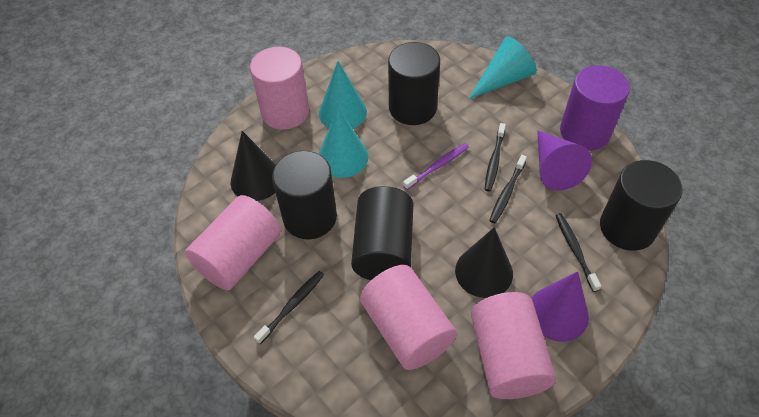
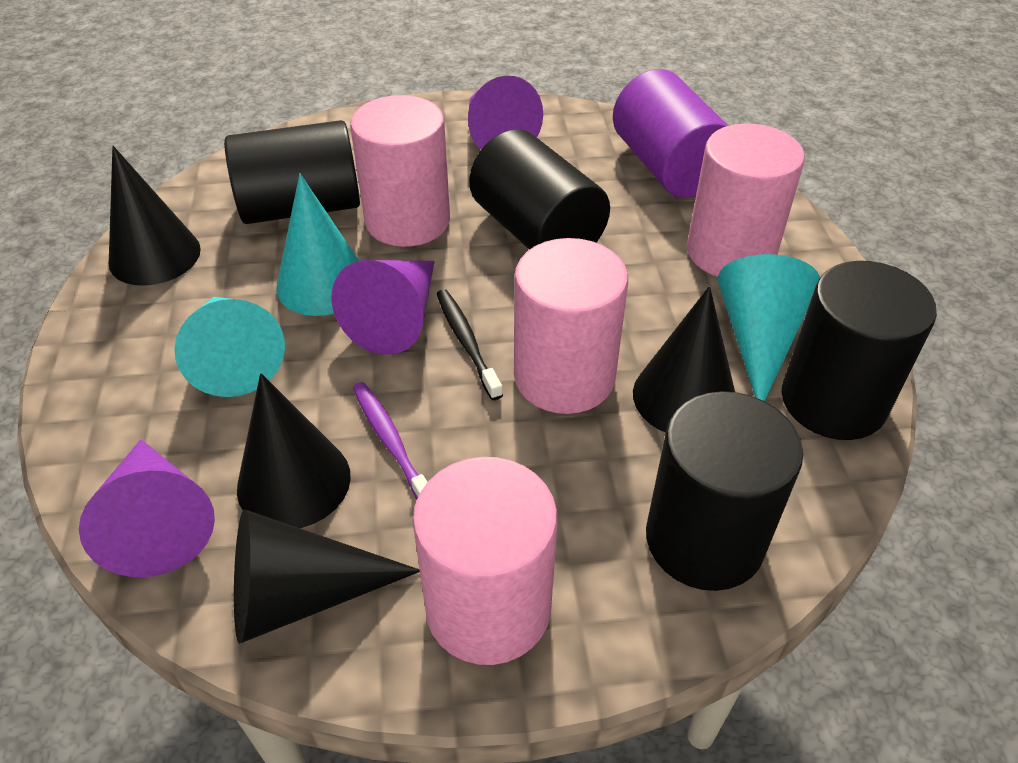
black cone: [231,131,276,201] [455,227,513,298] = 2 -> [109,146,201,286] [234,509,420,644] [237,373,351,528] [633,286,735,433] = 4
black toothbrush: [254,271,324,344] [485,123,506,192] [489,155,527,223] [555,213,601,292] = 4 -> [437,289,503,400] = 1
purple cone: [531,271,589,342] [537,130,592,190] = 2 -> [79,439,215,577] [332,260,435,355] [468,76,543,149] = 3

